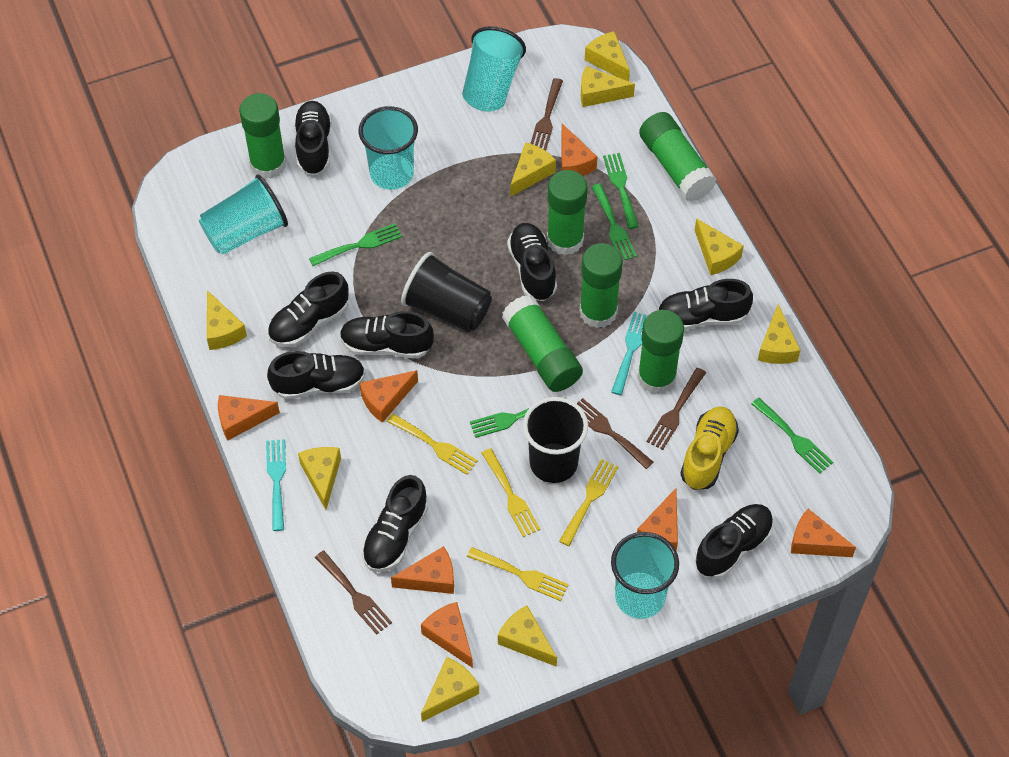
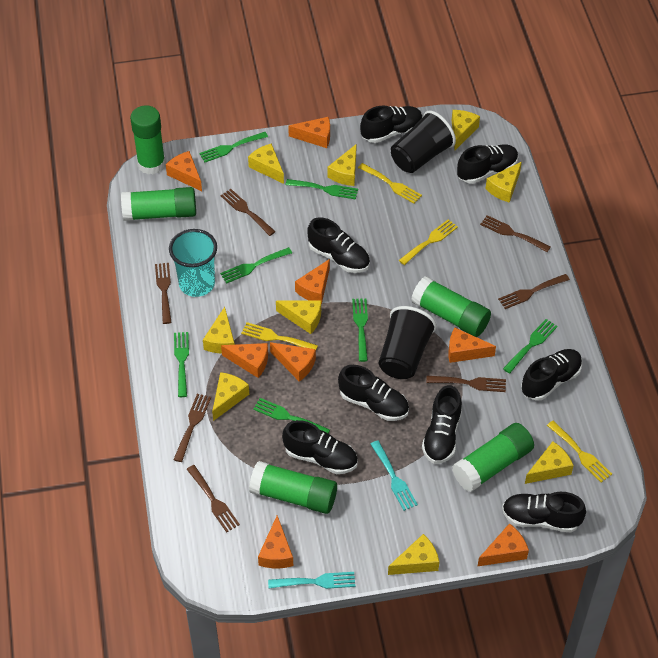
brown fork: [315,551,392,635] [530,78,563,151] [577,398,653,469] [646,368,706,450] = 4 -> [155,263,172,324] [173,394,211,462] [187,465,240,533] [220,189,276,236] [426,376,506,392] [480,215,551,252] [498,274,570,309] = 7
green fork: [309,223,402,266] [470,397,567,438] [591,184,637,260] [603,153,639,229] [751,398,833,473] = 5 -> [174,332,189,397] [199,132,268,162] [220,247,292,284] [253,398,330,433] [286,179,358,199] [352,298,368,362] [503,319,558,374] = 7
green glue stick: [239,93,286,179] [502,295,583,392] [547,170,587,256] [579,243,623,328] [637,310,684,395] [639,112,716,202] = 6 -> [121,187,196,221] [130,105,165,175] [249,461,337,514] [411,276,491,337] [452,423,534,492] = 5
orange cheese: [218,395,280,441] [360,370,418,423] [391,546,454,594] [421,602,473,668] [561,124,597,176] [637,488,678,551] [791,509,856,557] = 7 -> [166,151,202,191] [221,343,268,378] [258,516,293,568] [270,342,316,382] [288,117,330,148] [295,259,330,304] [448,328,496,363] [477,523,529,567] = 8
turquoise cup: [199,175,288,255] [359,106,418,190] [462,26,526,112] [611,532,679,619] = 4 -> [169,229,217,297] = 1
yellow shoe: [680,406,739,490] = 1 -> none = 0

